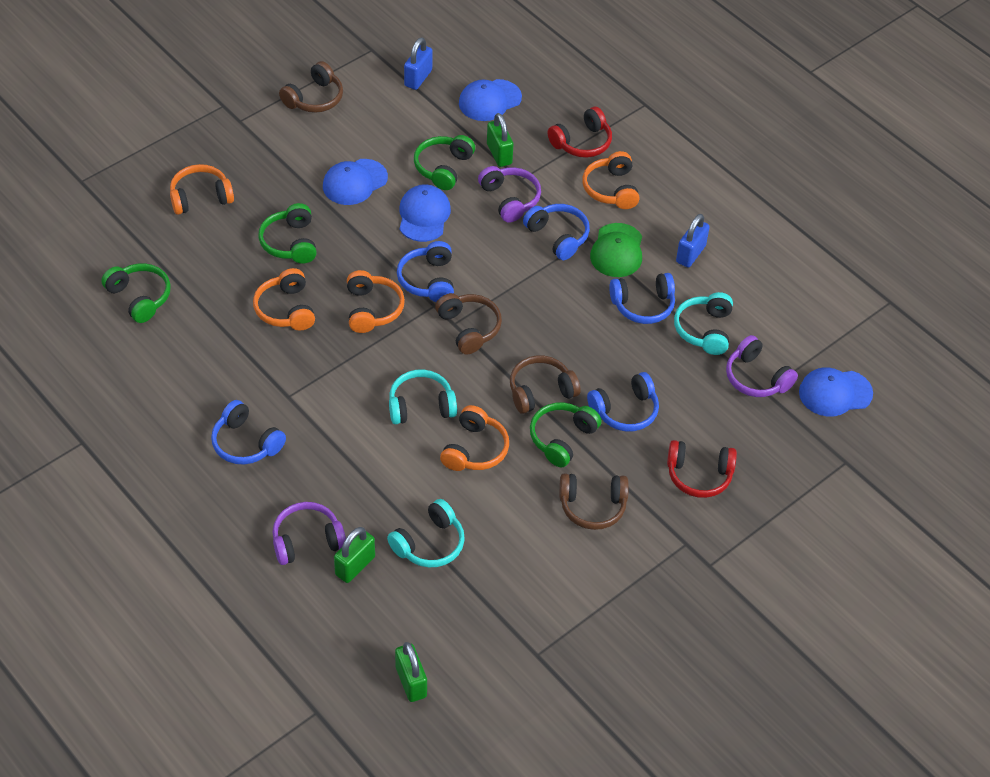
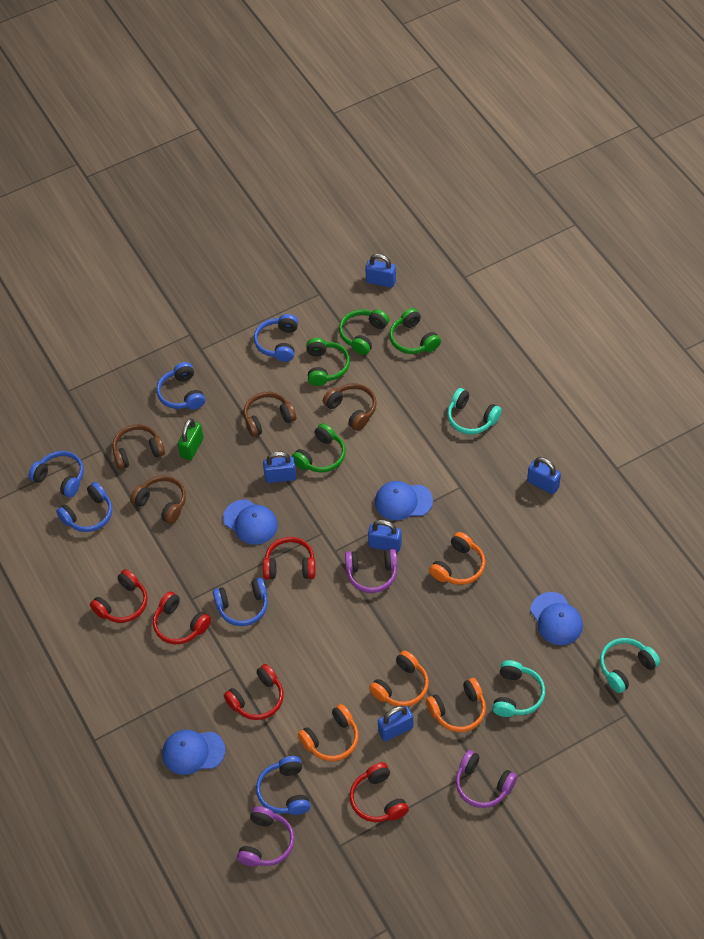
blue headphones: [211,400,286,465] [397,241,454,302] [523,204,590,260] [587,372,659,432] [609,273,675,324] = 5 -> [29,451,84,498] [56,482,112,532] [156,362,205,410] [213,577,268,626] [254,314,298,362] [256,756,310,815] = 6
blue padlock: [404,37,433,90] [676,214,710,267] = 2 -> [263,451,296,483] [365,254,396,288] [368,520,402,552] [378,706,414,741] [527,457,561,494] = 5
green cap: [590,223,642,277] = 1 -> none = 0
green padlock: [334,527,375,583] [395,642,427,702] [487,113,513,167] = 3 -> [178,419,204,460] = 1
orange headphones: [170,164,234,215] [253,268,315,331] [347,270,405,333] [440,405,509,471] [582,151,640,209] = 5 -> [298,704,359,761] [369,651,429,706] [426,678,486,732] [429,532,485,585] = 4
red headphones: [548,107,612,158] [667,440,737,498] = 2 -> [90,569,148,623] [153,592,211,644] [224,664,283,720] [263,537,316,580] [350,762,409,822] = 5

